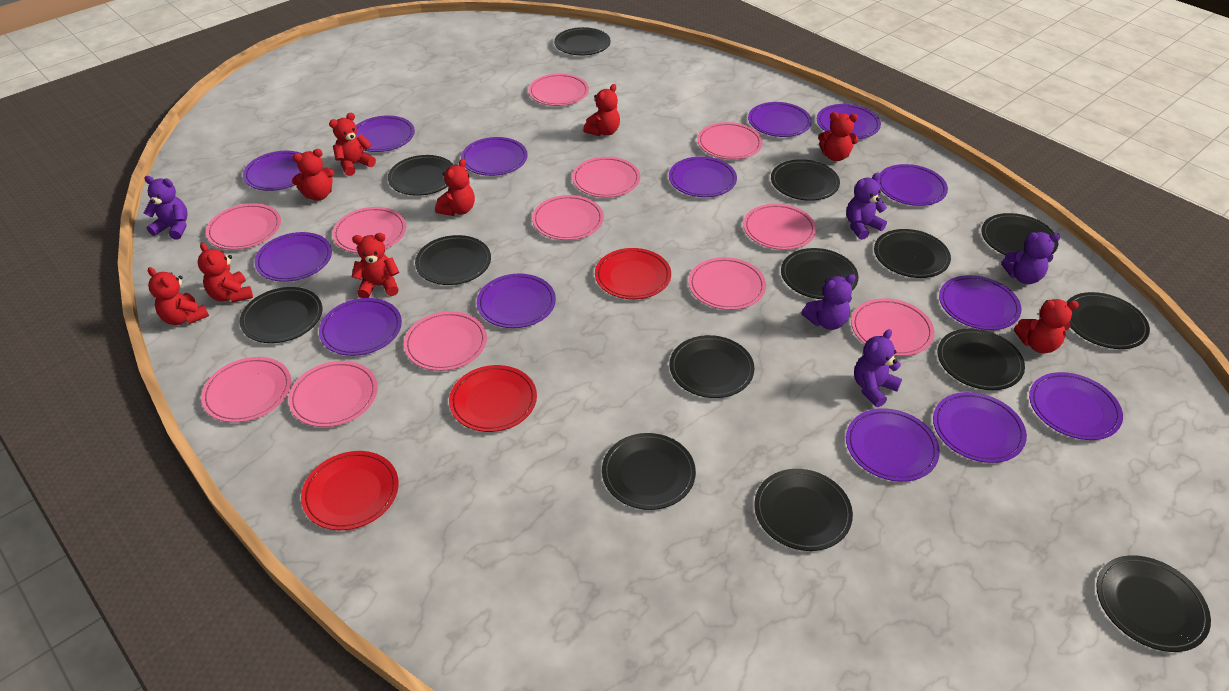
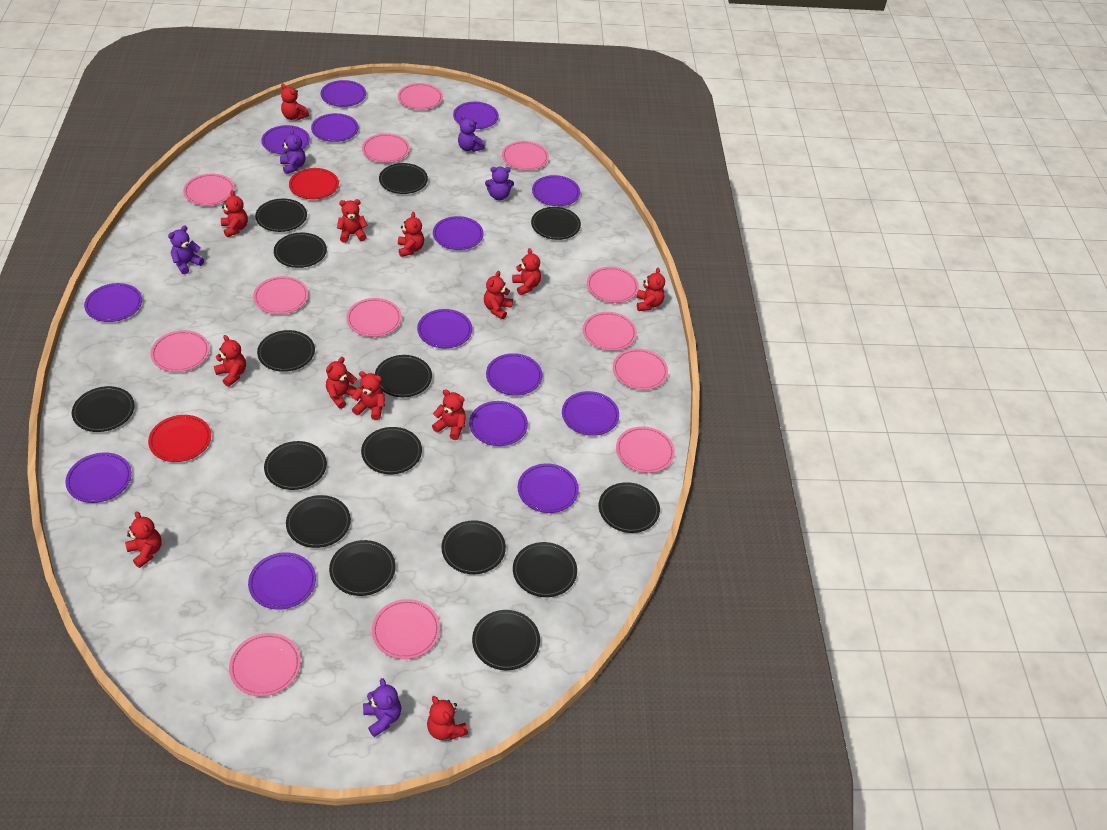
black plate: [240,287,322,343] [388,155,454,196] [415,235,491,285] [554,27,611,55] [602,433,696,510] [669,335,754,398] [754,469,853,551] [771,159,840,201] [781,248,859,299] [874,229,951,278] [938,328,1025,390] [981,213,1058,255] [1066,292,1150,349] [1096,555,1211,652] = 14 -> [72,386,135,432] [255,199,307,232] [257,330,315,372] [264,441,327,490] [274,233,327,268] [286,495,351,548] [329,540,396,596] [361,427,422,474] [375,355,432,397] [379,163,428,194] [441,520,506,574] [472,610,540,670] [513,542,577,597] [531,207,581,240] [599,482,660,533] = 15
pink plate: [201,357,291,423] [206,203,281,250] [288,361,378,427] [332,207,407,253] [404,311,487,371] [528,74,589,106] [532,195,604,240] [572,157,640,198] [689,257,766,310] [697,122,763,159] [743,204,816,250] [851,298,934,356] = 12 -> [150,330,210,372] [183,174,235,206] [229,633,301,697] [253,276,308,314] [346,298,402,337] [362,133,410,163] [372,599,440,659] [398,83,443,110] [502,141,549,170] [583,312,637,351] [587,267,639,303] [613,349,668,390] [616,426,675,473] = 13
red plate: [301,451,399,530] [449,365,537,432] [595,248,671,299] = 3 -> [148,415,211,462] [289,168,339,199] = 2
red teddy bear: [148,267,209,325] [198,243,253,303] [292,149,334,201] [329,113,376,176] [352,233,399,298] [435,159,475,216] [583,84,620,136] [818,112,858,161] [1014,299,1079,353] = 9 -> [125,511,162,568] [214,335,246,387] [221,190,248,237] [281,83,309,120] [326,357,357,409] [337,199,368,243] [352,371,385,420] [398,212,424,257] [427,696,468,740] [432,389,466,440] [484,271,513,319] [512,248,541,295] [636,267,665,311] = 13

